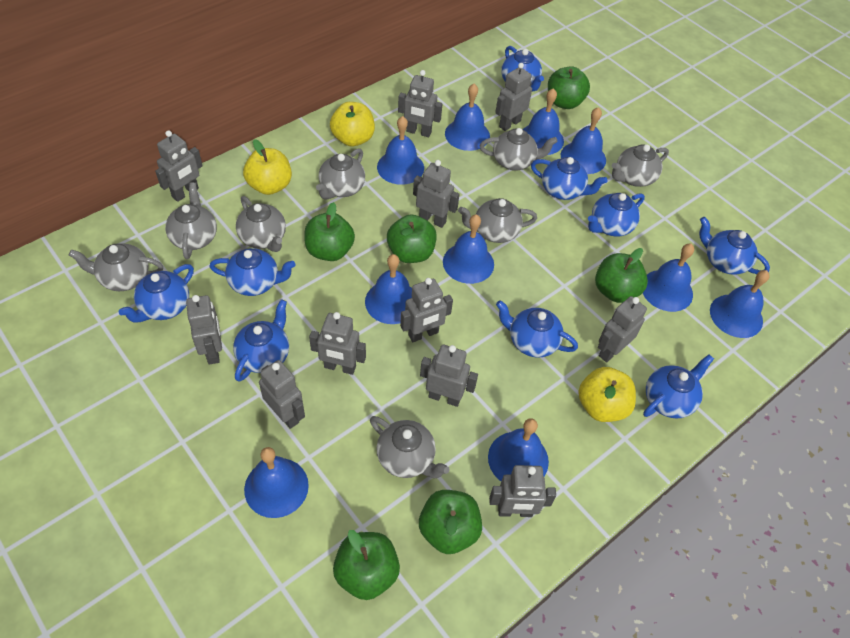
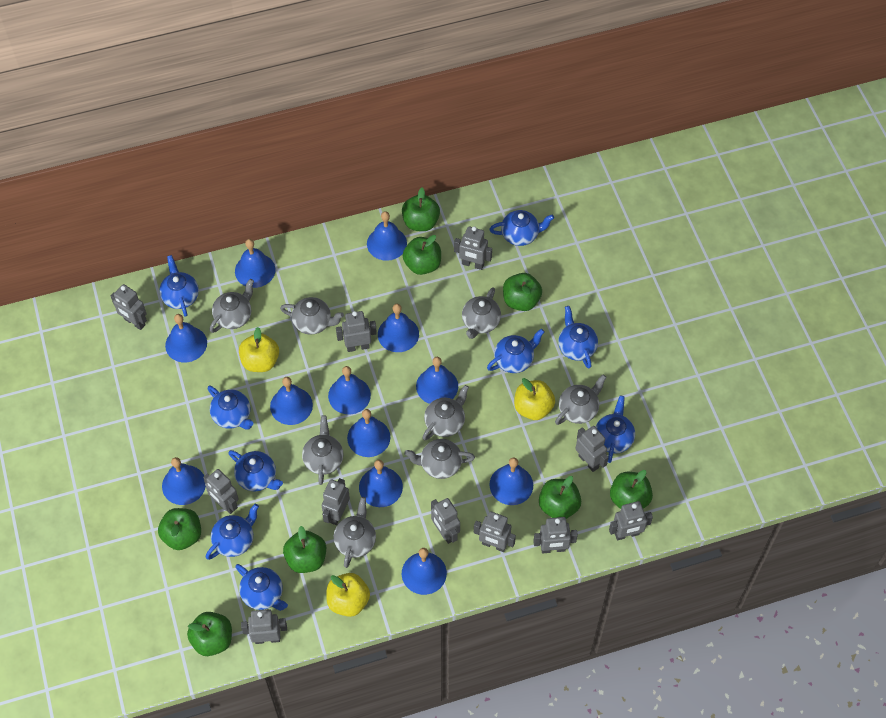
blue bell: [244,447,309,518] [365,254,412,324] [377,116,424,185] [443,214,494,284] [445,84,490,151] [488,418,549,481] [523,88,564,155] [561,107,606,174] [643,244,694,312] [710,270,770,338] = 10 -> [162,457,206,505] [165,314,207,362] [235,239,275,288] [270,377,313,425] [328,366,371,414] [347,409,390,457] [359,460,403,507] [367,211,407,261] [378,304,419,352] [402,548,447,595] [416,357,458,404] [490,457,533,505] = 12
green apple: [304,202,355,261] [333,530,400,600] [387,214,437,263] [419,490,482,554] [548,66,590,109] [595,248,648,303] = 6 -> [158,508,201,550] [187,612,232,656] [283,526,326,573] [402,188,440,231] [403,235,441,275] [503,273,542,311] [539,476,581,519] [610,470,653,509] = 8

